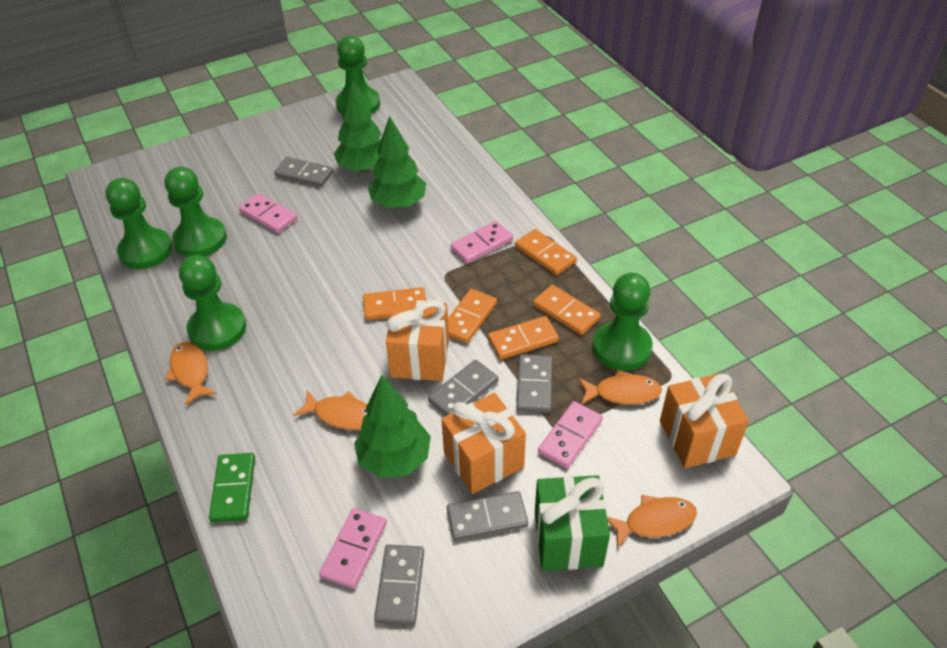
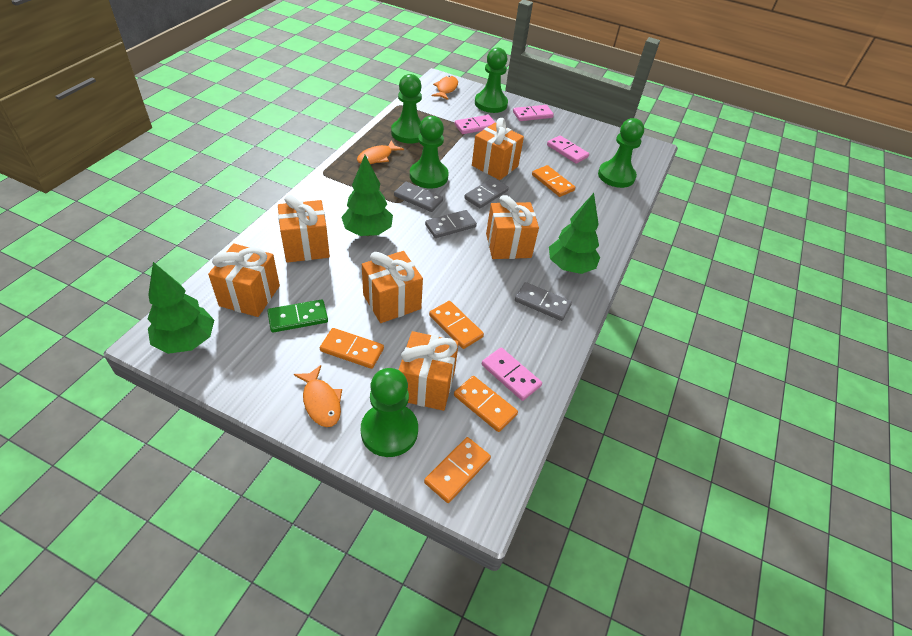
green gift: [535,475,610,571] = 1 -> none = 0
grey domino: [274,157,333,187] [374,544,424,625] [428,360,498,416] [447,491,528,541] [516,354,552,413] = 5 -> [394,182,443,212] [425,210,477,238] [464,178,509,208] [515,282,572,321] = 4
orange fish: [165,342,217,405] [293,390,367,430] [578,369,662,405] [607,495,697,549] = 4 -> [294,365,342,427] [357,140,404,164] [432,76,458,100] = 3
orange gift: [386,300,449,381] [441,393,526,494] [660,373,749,468] = 3 -> [208,243,280,317] [278,195,330,263] [362,251,423,323] [399,331,459,411] [472,118,524,180] [486,195,539,259] = 6

